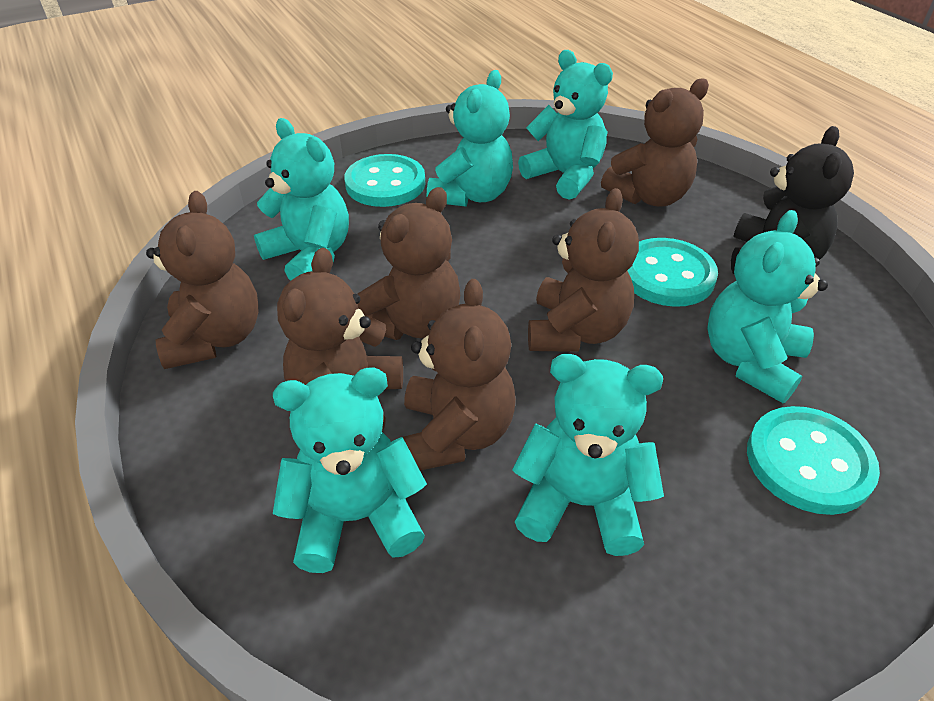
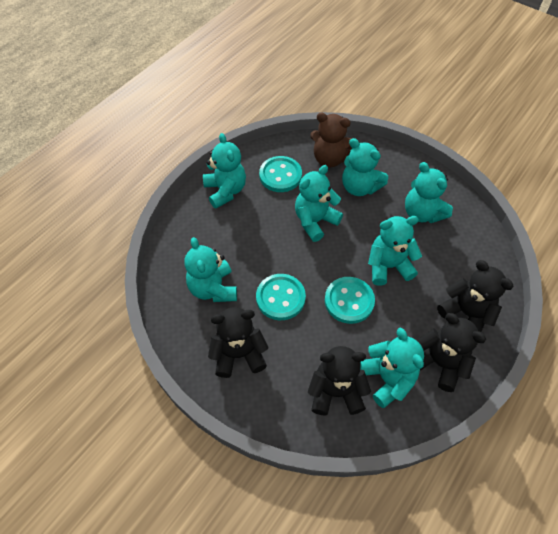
black teddy bear: [731,126,854,274] = 1 -> [208,307,269,378] [308,346,371,415] [417,313,486,392] [437,260,514,332] = 4
brown teddy bear: [146,191,258,369] [277,248,403,432] [358,187,460,340] [403,279,516,471] [528,188,639,352] [601,78,709,207] = 6 -> [310,113,352,168] = 1
turquoise teddy bear: [254,118,349,281] [273,367,427,573] [427,70,513,207] [512,354,664,556] [518,50,613,200] [707,210,828,403] = 6 -> [184,237,237,302] [203,133,246,209] [295,165,343,242] [342,138,388,196] [360,328,424,408] [368,216,422,286] [405,162,453,223] = 7

